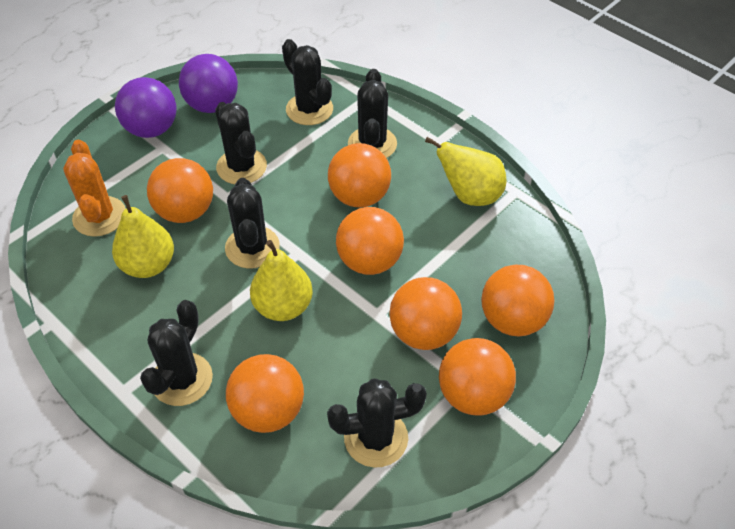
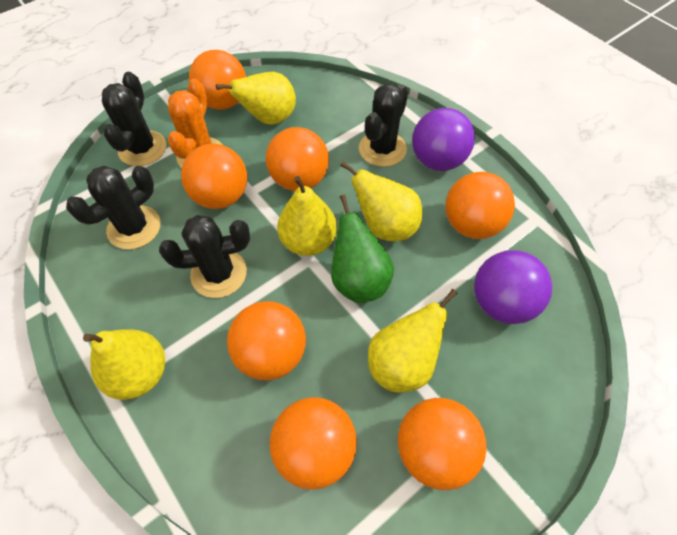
black cactus: [140,300,213,406] [215,102,267,184] [225,178,280,269] [282,39,333,125] [327,378,427,468] [348,69,397,158] = 6 -> [66,166,161,249] [102,72,166,166] [159,215,250,298] [359,84,408,167] = 4
green pear: none = 0 -> [331,195,394,303] = 1
yellow pear: [112,195,174,278] [250,240,313,321] [425,137,506,206] = 3 -> [83,329,165,400] [216,72,296,125] [277,176,337,256] [340,161,422,241] [368,289,458,392] = 5

